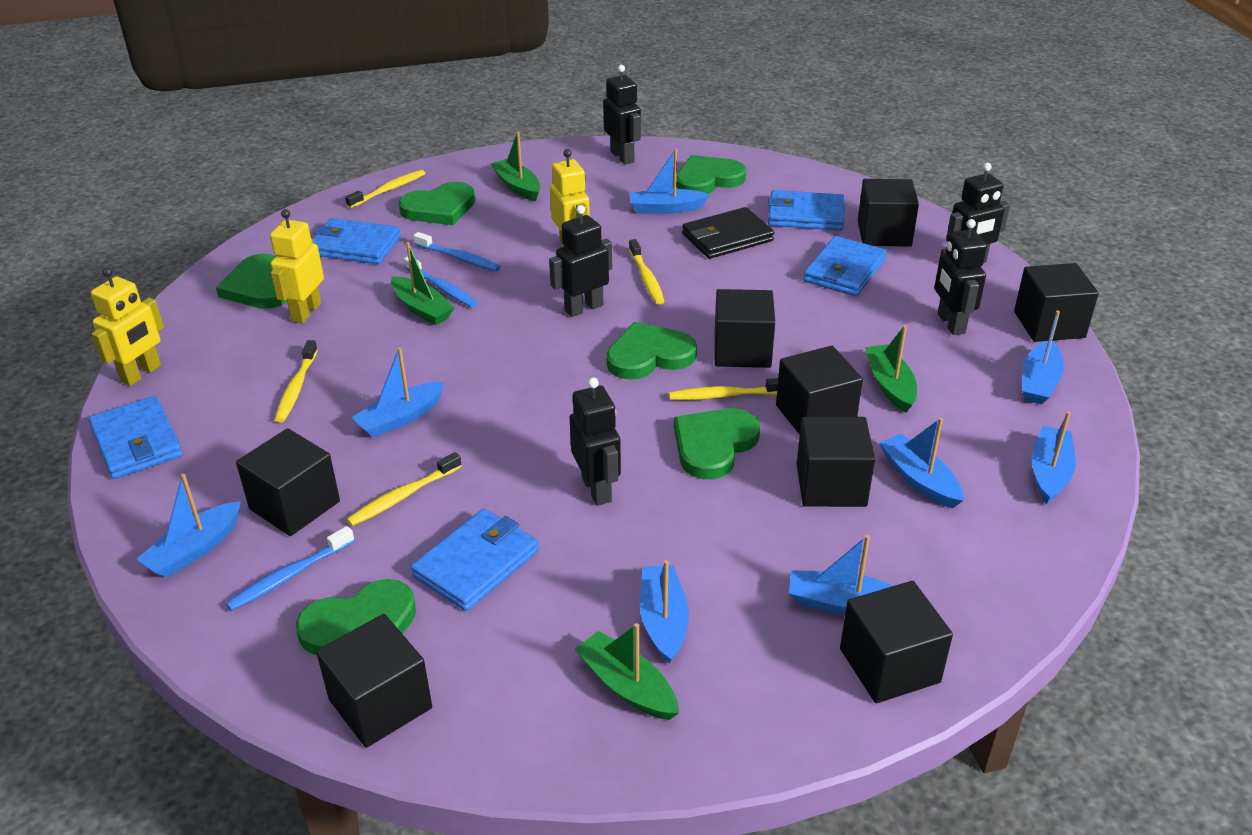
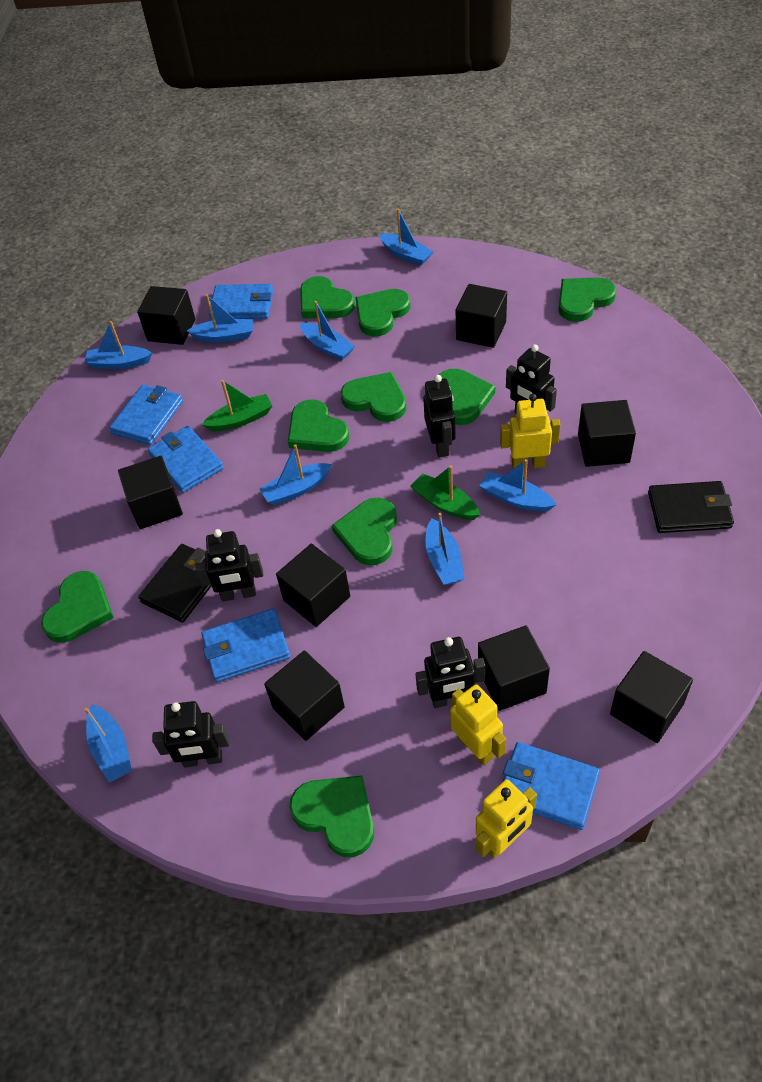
black wallet: [682,207,774,259] = 1 -> [138,544,211,622] [648,481,734,533] = 2
blue toothbrush: [226,526,354,611] [404,257,478,308] [413,232,501,271] = 3 -> none = 0
green boat: [391,242,454,325] [491,132,540,201] [575,623,679,720] [865,325,917,412] = 4 -> [202,380,272,431] [410,465,480,520] = 2
green heart: [216,254,287,309] [296,579,416,655] [399,182,475,225] [606,322,697,380] [674,408,760,479] [676,155,746,194] = 6 -> [41,571,114,643] [288,399,349,452] [289,775,374,857] [300,276,355,318] [332,497,397,566] [341,372,406,422] [355,289,410,336] [439,369,495,425] [558,277,616,322] = 9
yellow toothbrush: [275,340,318,423] [345,170,425,208] [347,452,462,526] [629,239,665,304] [669,378,778,400] = 5 -> none = 0

